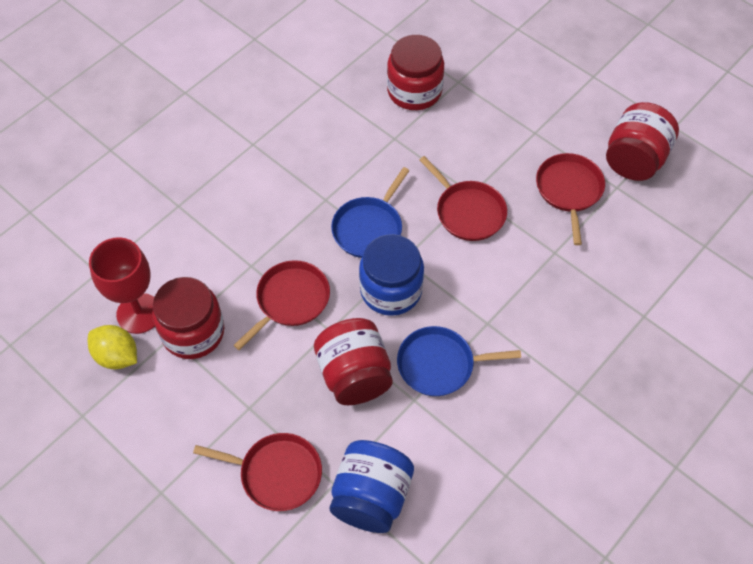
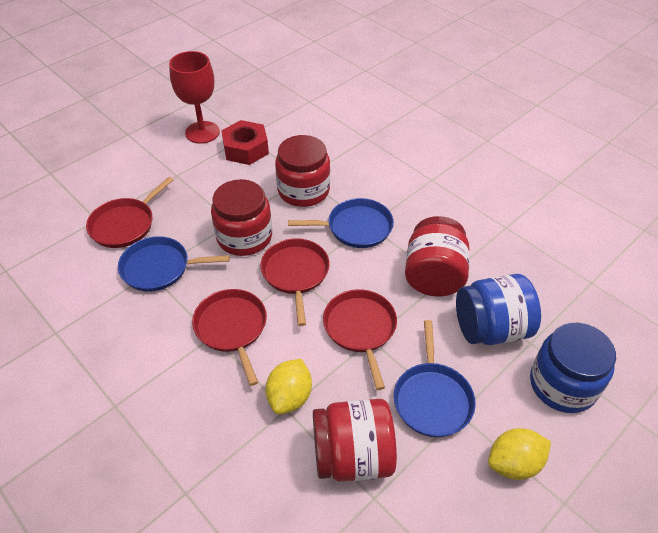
blue pan: [331,167,410,258] [397,326,521,396] = 2 -> [118,236,230,292] [288,198,394,248] [394,320,476,437] = 3
red nut: none = 0 -> [221,120,269,165] = 1
yellow lemon: [88,325,137,369] = 1 -> [266,359,312,414] [488,428,551,480] = 2

